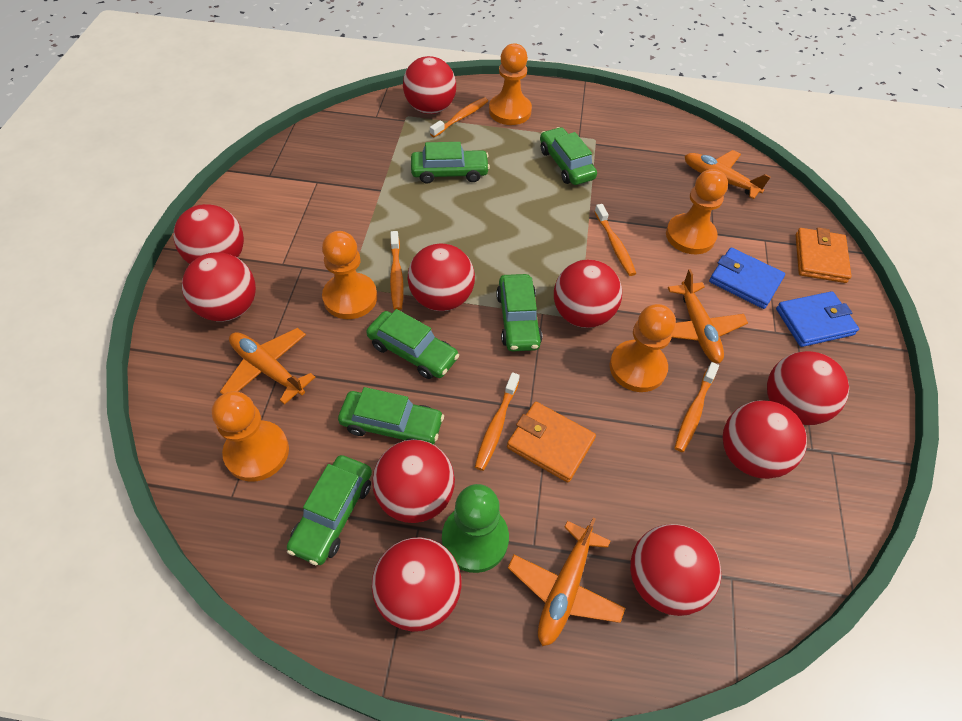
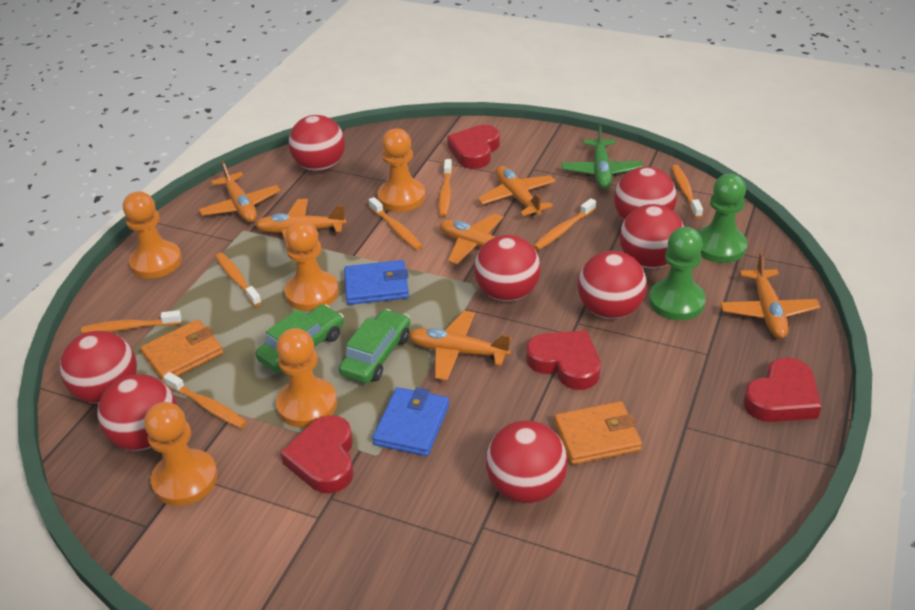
green car: [287,455,372,565] [338,387,444,445] [366,309,459,379] [411,142,490,184] [496,274,542,351] [540,127,597,185] = 6 -> [255,305,344,373] [339,309,411,383] = 2
green pawn: [442,484,509,573] = 1 -> [649,227,706,320] [697,174,747,263] = 2
green plane: none = 0 -> [562,124,643,189] = 1
orange plane: [220,328,315,405] [508,518,625,646] [668,269,748,363] [685,150,771,199] = 4 -> [199,161,281,222] [255,199,346,247] [409,311,511,380] [440,214,520,265] [478,166,556,216] [720,253,820,339] = 6
orange toothbrush: [390,231,404,310] [430,98,488,137] [475,372,520,471] [595,204,636,276] [675,362,719,452] = 5 -> [81,310,182,334] [163,372,247,428] [215,253,262,306] [369,197,422,250] [438,159,452,217] [533,198,596,250] [671,165,703,218] = 7
red ball: [173,204,244,264] [182,252,256,322] [372,440,455,523] [372,537,462,632] [403,56,456,114] [408,244,475,311] [554,260,622,328] [630,524,721,616] [723,400,807,479] [767,351,849,425] = 10 -> [60,331,137,403] [97,374,177,451] [288,115,345,171] [474,235,541,301] [486,420,568,503] [578,251,647,319] [614,167,677,220] [620,204,684,269] = 8
red heart: none = 0 -> [280,415,354,494] [447,125,500,169] [526,330,601,390] [744,357,821,422] = 4

